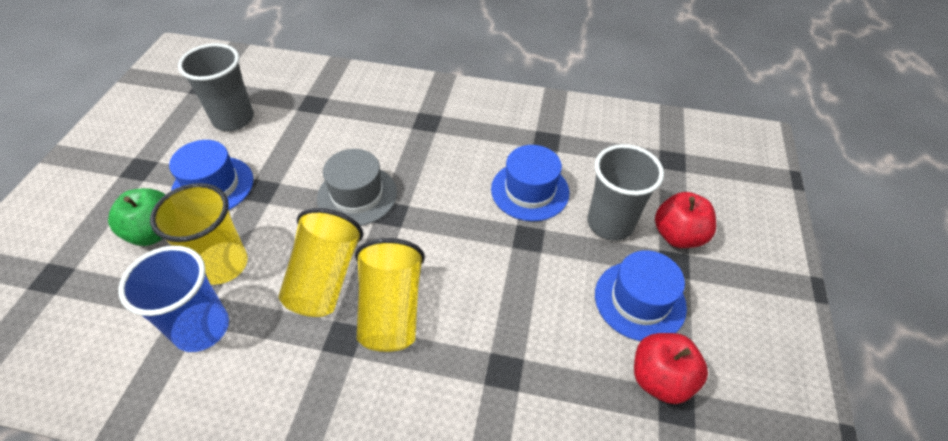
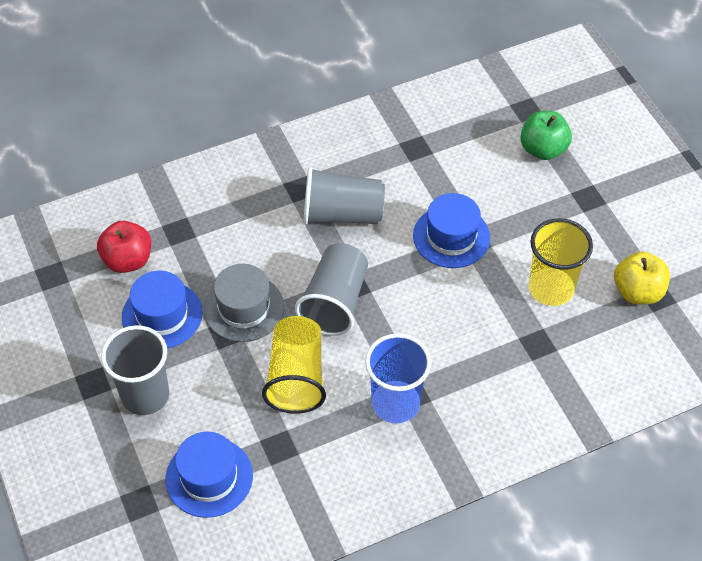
grey cup: [178,43,254,131] [587,144,664,241] = 2 -> [101,325,169,415] [295,243,368,336] [303,167,385,224] = 3
red apple: [634,333,708,404] [655,192,716,248] = 2 -> [97,221,151,273] = 1
yellow apple: none = 0 -> [614,252,670,304] = 1
yellow cup: [150,183,248,285] [278,208,363,317] [355,238,425,352] = 3 -> [262,316,326,414] [529,218,593,306] = 2

